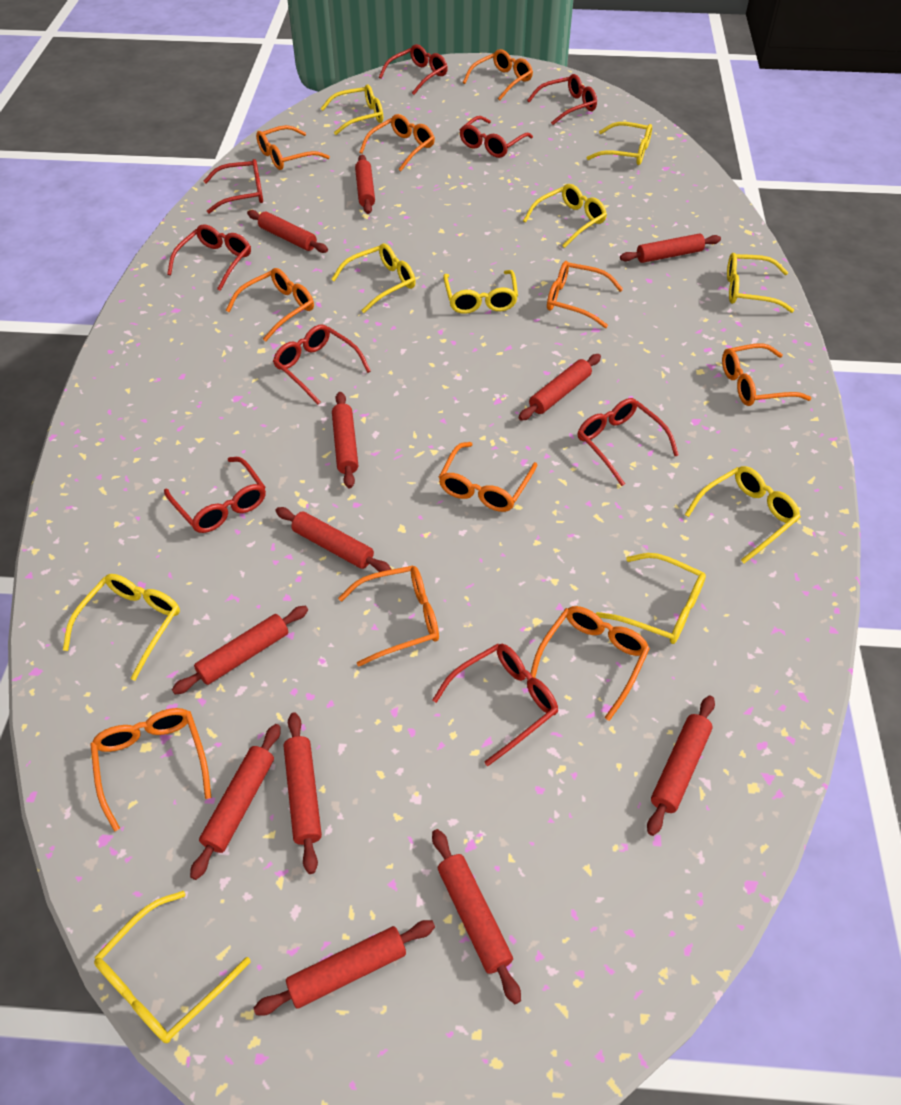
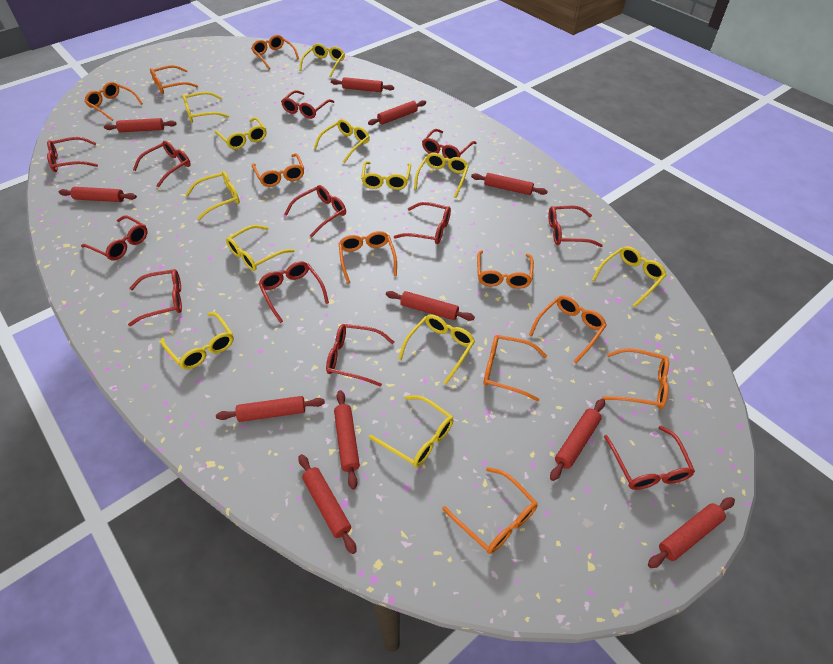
red glasses: [164,457,266,533] [167,224,251,291] [204,159,263,214] [273,324,371,404] [379,44,448,95] [432,644,558,766] [460,116,533,158] [527,74,597,125] [578,398,679,486] = 9 -> [47,137,98,172] [81,215,148,261] [128,269,182,326] [133,141,191,188] [258,261,329,323] [281,90,334,119] [284,185,346,237] [326,324,394,387] [394,202,451,244] [422,129,476,159] [548,206,603,247] [604,426,695,490] = 12
red rolling pin: [172,606,308,695] [190,724,281,880] [247,210,328,253] [254,920,435,1016] [276,507,392,572] [284,712,322,874] [332,392,358,488] [355,155,375,214] [432,829,521,1004] [519,354,601,421] [620,233,721,263] [647,695,715,836] = 12 -> [59,187,137,202] [104,118,177,132] [216,396,325,422] [298,454,357,554] [331,77,394,92] [334,390,360,489] [368,100,426,125] [386,291,475,321] [471,173,548,195] [550,399,605,481] [648,497,735,568] = 11
yellow glasses: [63,574,180,681] [94,891,251,1043] [320,84,383,135] [331,243,416,313] [443,270,518,314] [523,184,607,248] [586,122,652,165] [596,553,706,644] [685,466,801,563] [727,253,794,313] = 10 -> [161,312,234,369] [182,92,229,123] [186,171,240,220] [215,117,266,149] [226,225,295,271] [299,43,345,77] [314,119,370,163] [361,161,411,190] [369,395,454,467] [398,314,475,384] [414,153,469,198] [592,246,667,307] = 12

